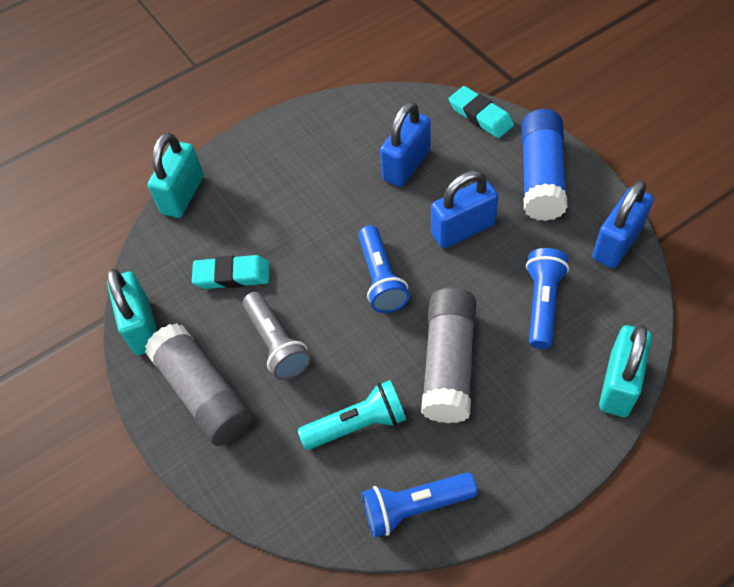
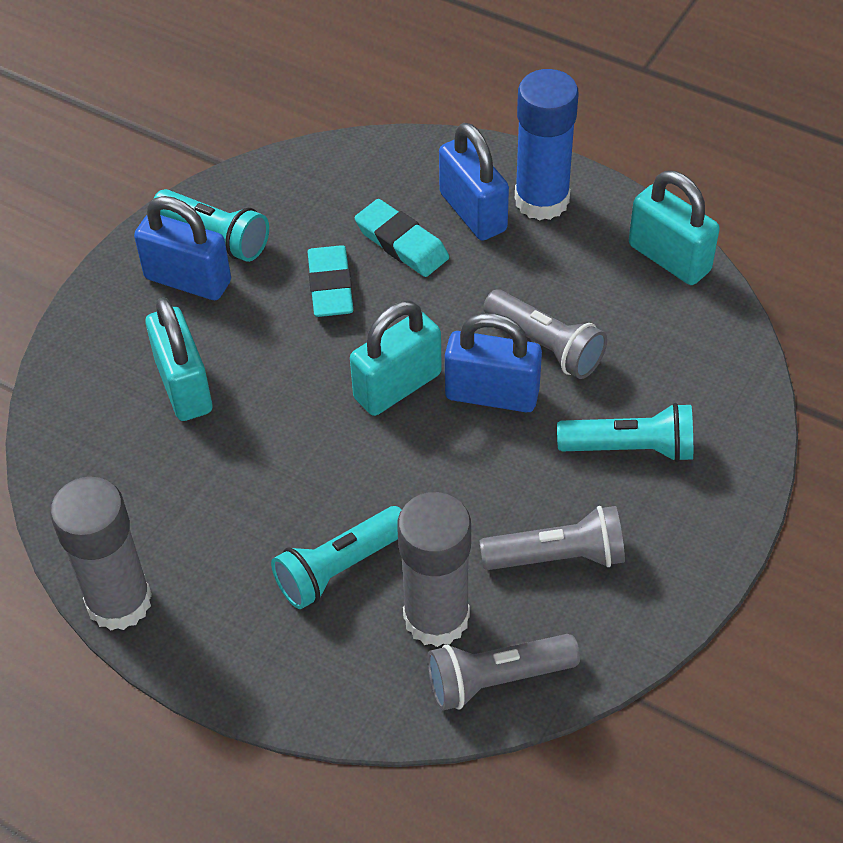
blue flashlight: [358,225,410,313] [362,472,478,537] [526,248,569,349] = 3 -> none = 0
grey flashlight: [243,292,311,380] = 1 -> [427,634,580,711] [480,506,625,570] [483,289,607,379] = 3
turquoise flashlight: [298,380,407,450] = 1 -> [154,189,269,262] [271,506,402,609] [557,403,693,462] = 3

